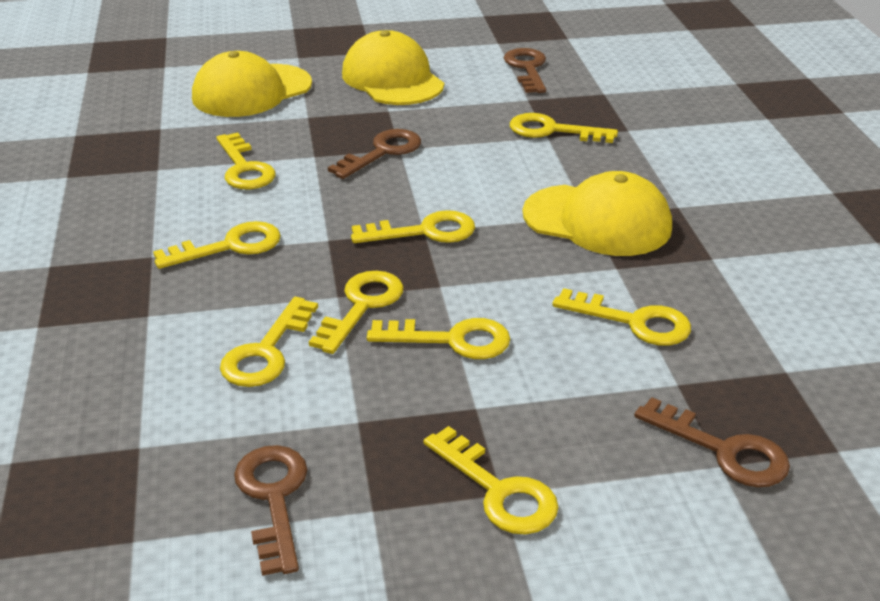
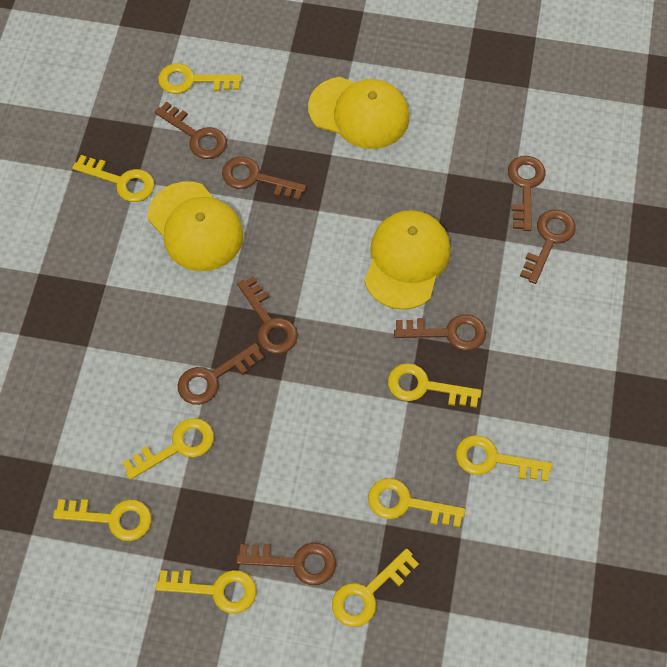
brown key: [234,445,307,576] [328,129,421,179] [504,48,546,93] [634,397,790,487] = 4 -> [155,102,227,159] [178,343,264,405] [222,156,306,200] [236,543,336,585] [237,276,298,354] [394,314,486,351] [508,156,546,231] [520,210,576,284] = 8

